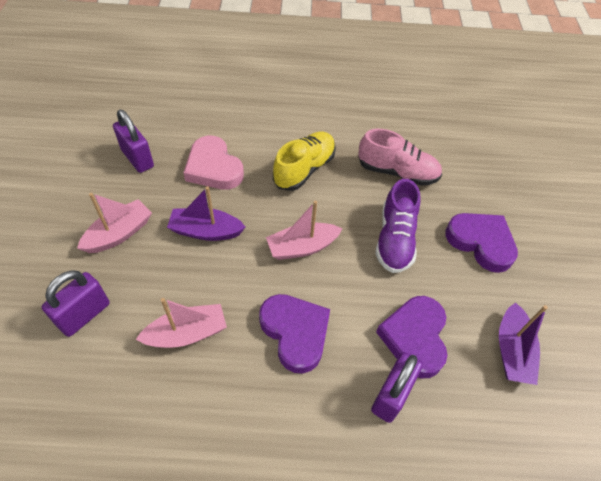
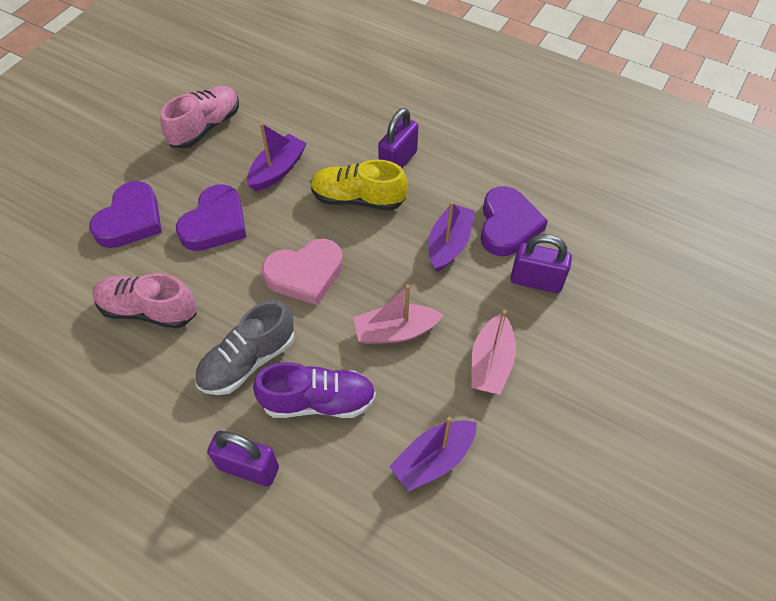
grey shoe: none = 0 -> [195,300,295,395] = 1
pink boat: [77,193,152,253] [136,298,227,348] [266,201,343,260] = 3 -> [354,284,444,344] [471,310,516,395] = 2
pink shoe: [358,129,442,186] = 1 -> [92,273,197,329] [161,86,239,149] = 2
purple boat: [167,186,245,241] [499,302,548,385] = 2 -> [247,123,307,191] [389,417,477,492] [428,201,475,272] = 3

